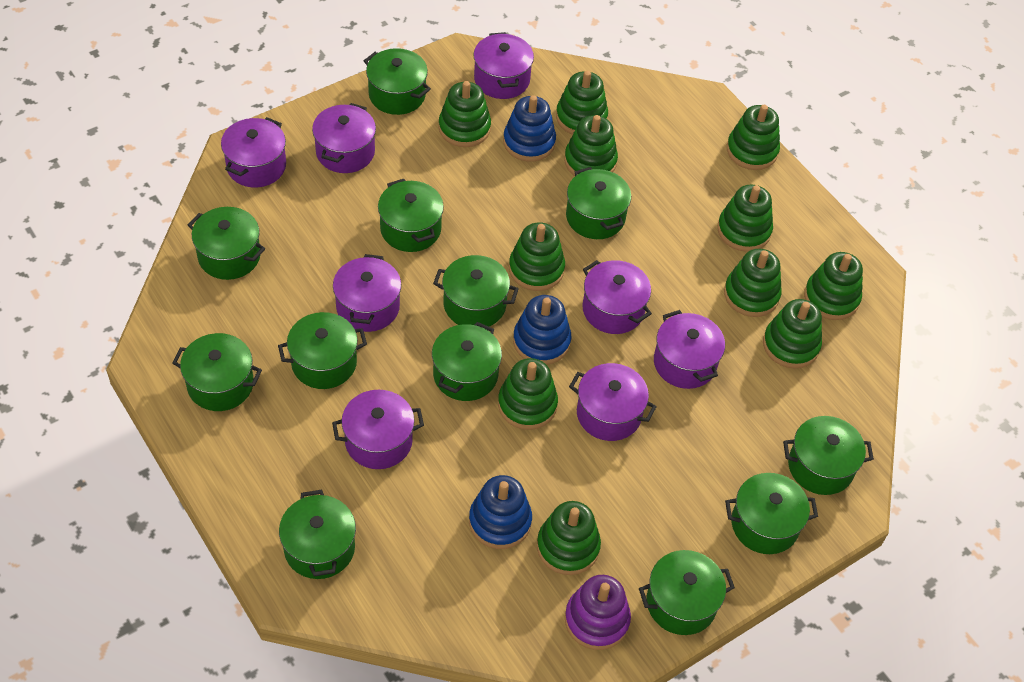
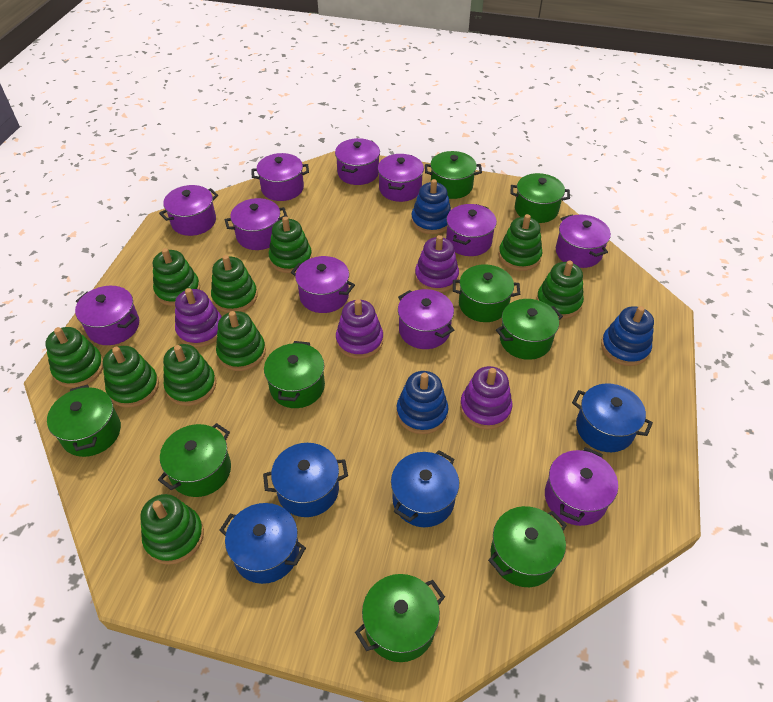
blue pot: none = 0 -> [220,503,306,584] [263,443,348,517] [391,450,459,527] [572,383,653,452] = 4
green pot: [172,333,262,411] [188,207,265,280] [278,312,367,389] [279,490,356,579] [364,48,431,115] [378,179,444,252] [432,322,502,401] [433,255,519,327] [566,167,631,239] [639,550,735,635] [725,473,818,554] [783,416,874,495] = 12 -> [47,385,121,457] [158,423,231,497] [264,341,325,408] [355,574,445,662] [425,151,482,199] [453,264,520,322] [488,506,567,587] [496,299,563,360] [510,173,570,223] = 9
green stacking toy: [439,81,491,147] [498,358,558,430] [509,222,565,291] [537,501,601,575] [556,71,608,135] [564,115,618,176] [717,184,773,252] [724,249,782,317] [727,105,780,170] [763,299,822,368] [804,252,863,320] = 11 -> [45,327,103,388] [103,346,159,408] [140,494,204,565] [153,248,200,306] [163,344,216,406] [211,255,257,313] [216,311,266,371] [269,217,312,273] [498,214,543,271] [536,260,584,319] = 10
purple pot: [221,117,286,188] [312,103,376,173] [332,390,424,469] [333,254,401,332] [474,32,534,99] [569,363,657,441] [583,260,652,334] [654,310,725,389] = 8 -> [75,286,139,345] [159,185,218,236] [225,198,287,250] [251,153,309,201] [291,256,355,313] [335,138,380,185] [378,154,424,202] [398,289,454,349] [446,204,497,256] [545,447,618,526] [556,214,611,268] = 11
purple stacking toy: [565,575,631,650] = 1 -> [175,288,222,347] [336,299,383,359] [415,235,459,292] [460,366,513,430] = 4

